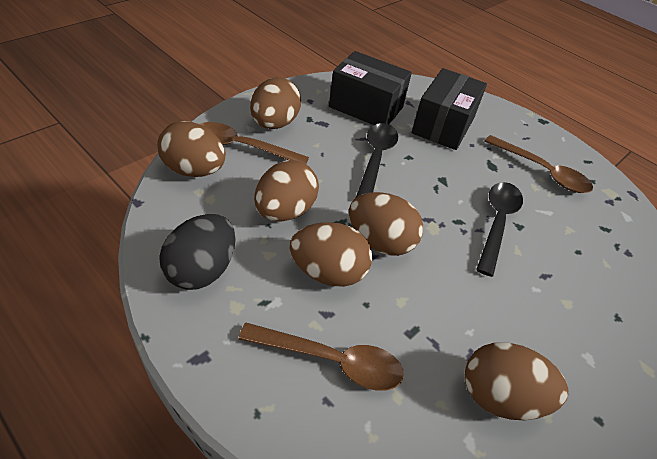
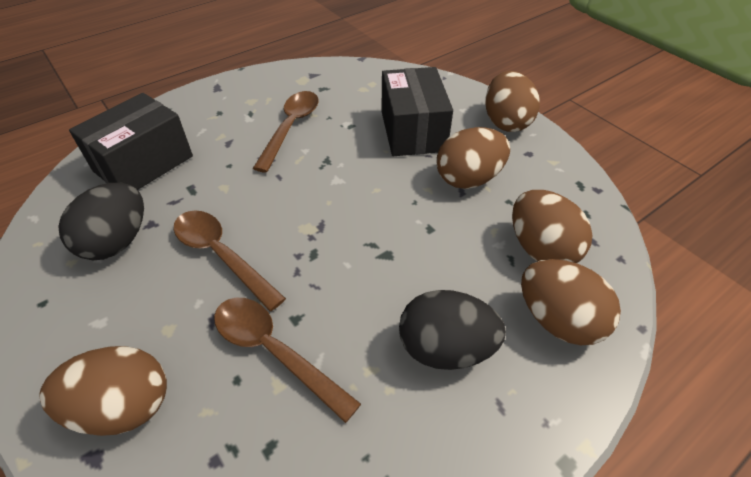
black egg: [159,214,235,290] = 1 -> [58,183,144,260] [399,290,506,370] = 2
black spoon: [356,123,398,197] [476,182,523,277] = 2 -> none = 0
brown egg: [157,121,226,177] [250,77,301,129] [254,160,319,221] [290,222,373,287] [349,192,423,256] [465,342,568,420] = 6 -> [40,346,167,436] [436,127,510,189] [485,71,540,132] [512,190,593,263] [521,259,621,345] = 5

